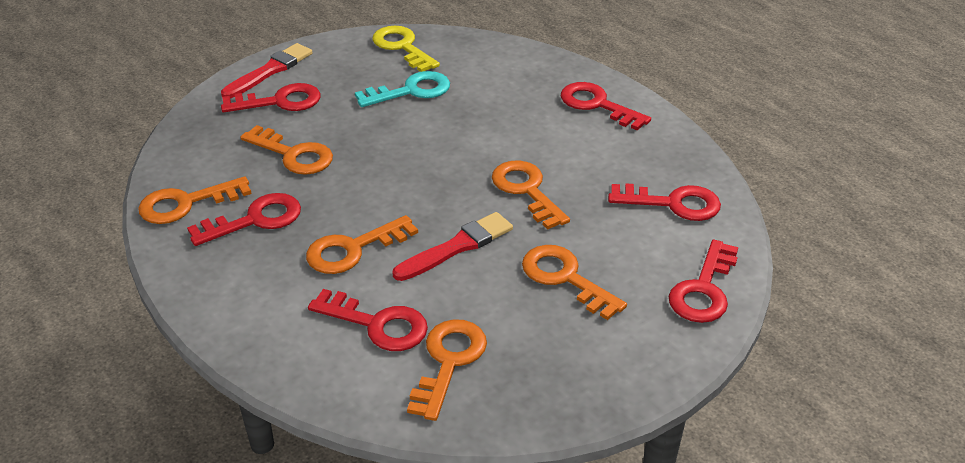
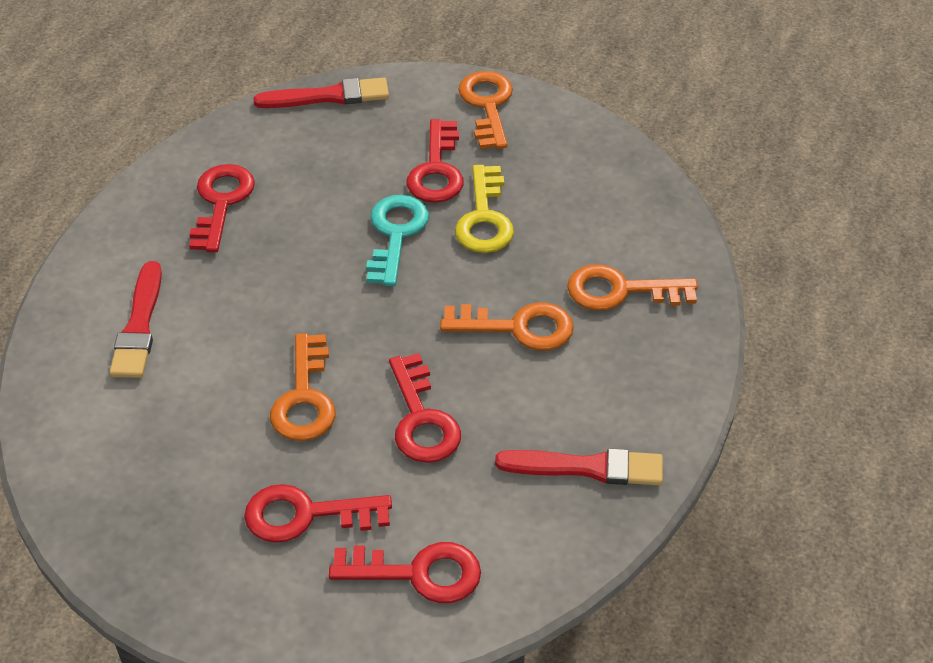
orange key: [138,176,252,224] [240,125,333,175] [306,215,418,274] [407,319,487,421] [492,160,570,230] [522,245,627,320] = 6 -> [270,333,336,441] [440,303,574,350] [458,71,513,149] [567,264,698,310] = 4
red brush: [221,43,312,98] [392,212,513,281] = 2 -> [109,261,162,378] [253,78,389,108] [495,448,663,485] = 3
red key: [187,193,301,246] [221,83,321,113] [308,289,428,351] [561,82,651,131] [608,184,721,221] [668,239,738,323] = 6 -> [189,164,255,252] [244,484,392,543] [329,542,481,603] [389,353,461,463] [406,119,464,203] = 5

